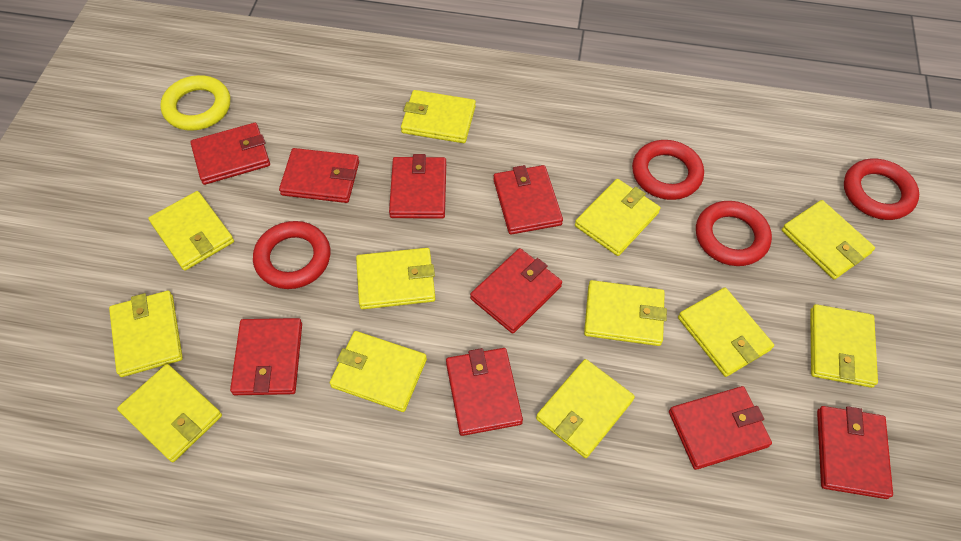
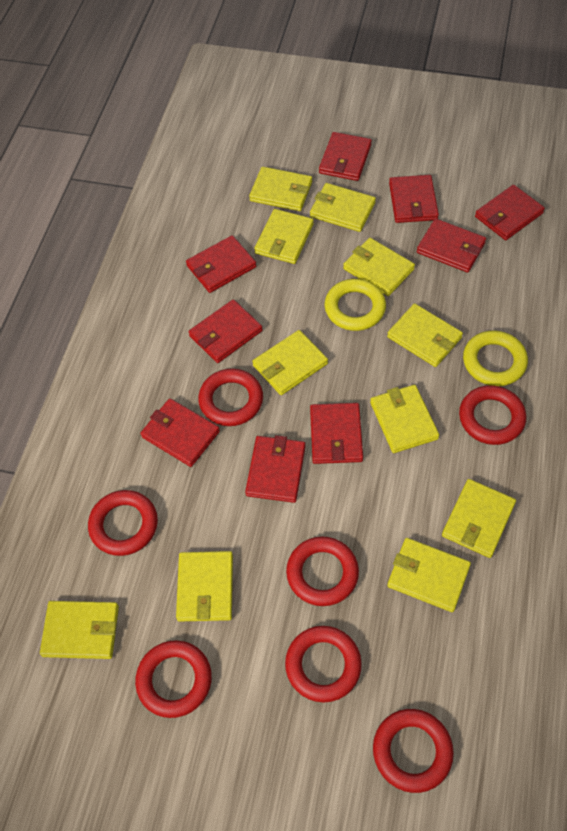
red ring: [253,221,330,289] [632,140,704,200] [696,201,772,266] [844,159,919,220] = 4 -> [88,490,158,556] [135,640,212,718] [198,369,263,426] [285,626,362,702] [286,536,359,606] [373,709,454,793] [459,385,526,445] = 7
yellow ring: [160,75,230,131] = 1 -> [325,279,386,331] [463,330,528,386] = 2
yellow wallet: [109,291,183,377] [117,364,222,462] [148,191,234,271] [330,331,427,412] [356,248,435,309] [401,90,476,143] [536,359,635,458] [575,179,661,256] [584,280,667,346] [678,288,774,377] [782,200,875,279] [810,304,878,388] = 12 -> [40,601,119,659] [176,551,233,622] [249,167,312,211] [252,330,328,395] [254,209,314,264] [310,183,376,232] [343,238,415,296] [370,385,439,453] [387,303,463,367] [387,538,471,612] [442,479,516,558] = 11

